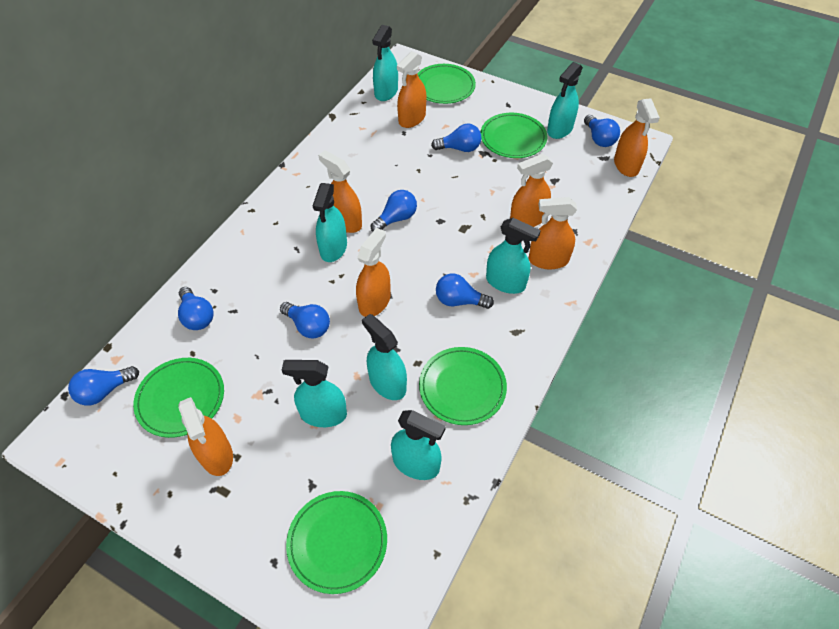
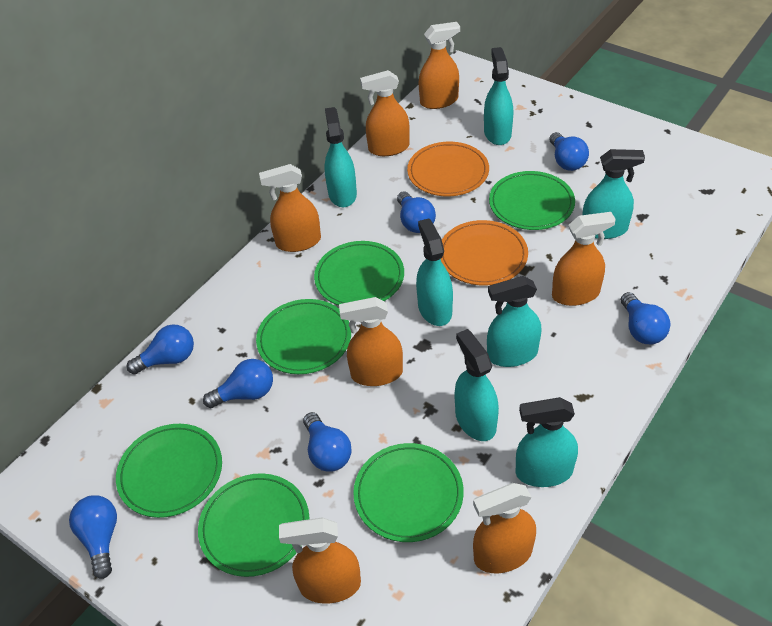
green plate: [133,358,224,438] [286,491,387,594] [417,64,476,104] [419,347,507,425] [481,113,547,158] = 5 -> [116,424,222,518] [198,473,309,577] [256,299,351,374] [314,241,404,305] [353,443,464,542] [489,171,575,230] = 6
orange plate: none = 0 -> [407,142,489,196] [441,220,528,286] = 2

